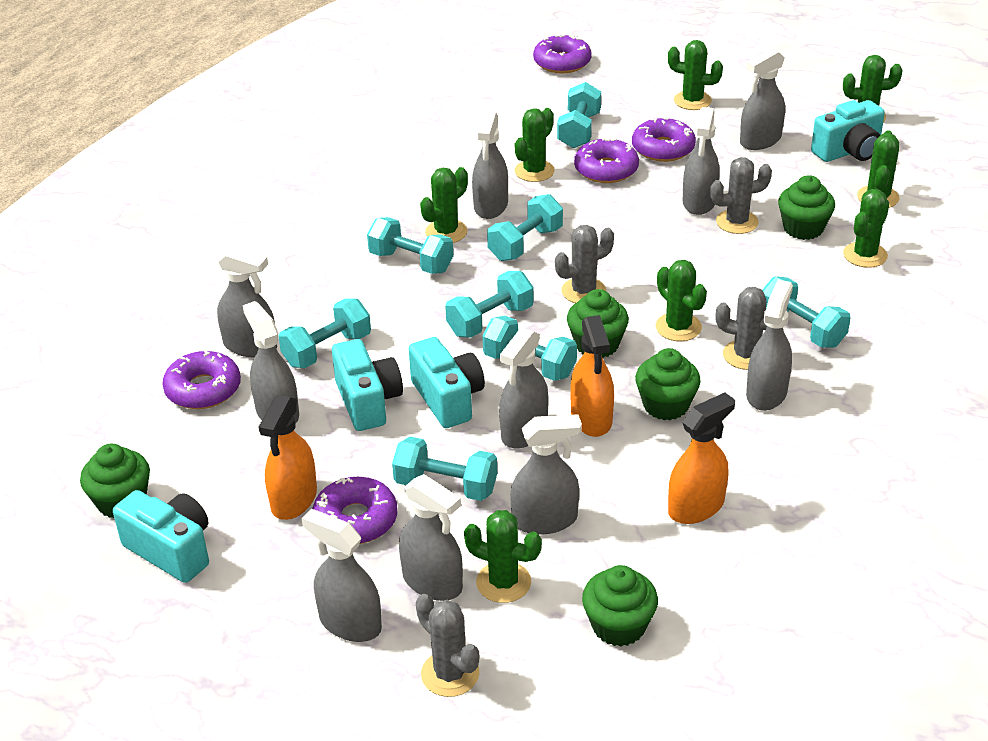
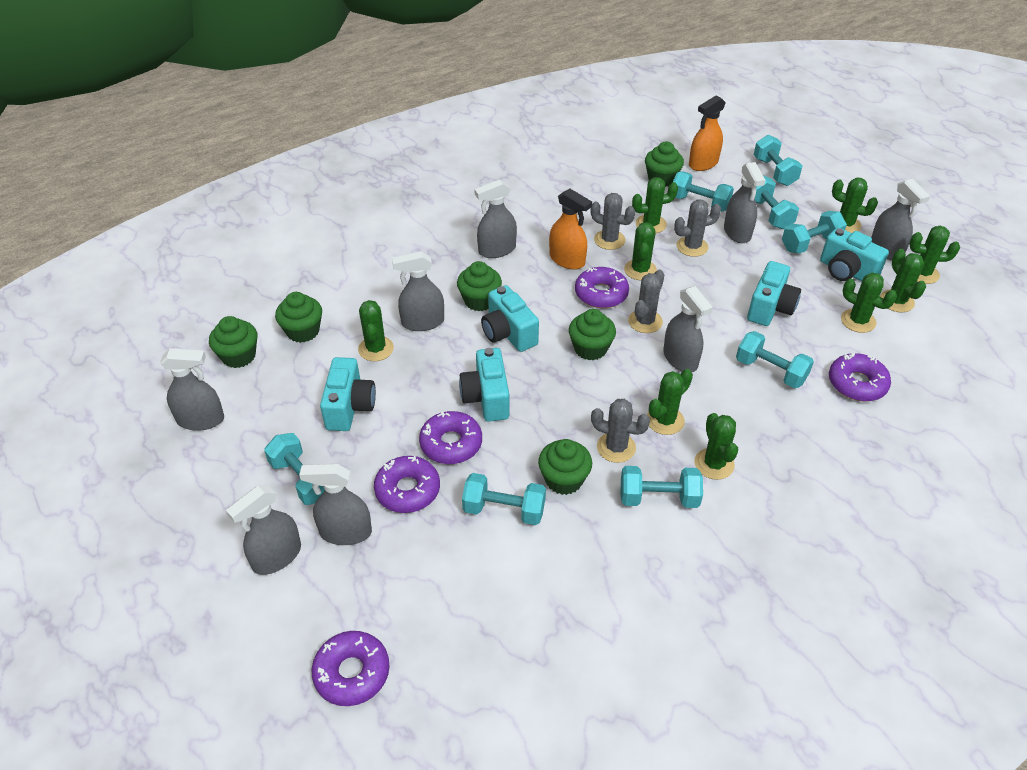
green cactus: [420,167,468,243] [464,510,542,603] [515,108,555,182] [656,260,707,341] [668,40,723,110] [843,55,903,122] [843,189,889,268] [857,130,900,208] = 8 -> [358,300,394,361] [624,222,657,281] [632,177,678,233] [647,369,693,435] [695,413,738,480] [832,178,878,233] [841,272,897,333] [880,249,926,313] [909,226,960,284] = 9
green cupcake: [80,444,150,518] [567,289,629,358] [582,565,658,646] [635,348,701,420] [778,175,835,240] = 5 -> [209,316,257,368] [275,292,322,343] [457,261,502,311] [538,439,592,495] [569,309,616,361] [645,142,684,187] = 6
grey spray bottle: [217,246,277,358] [243,301,299,424] [302,509,382,642] [399,474,463,601] [472,111,508,219] [499,328,548,449] [510,414,582,535] [683,107,720,215] [740,48,785,150] [746,280,793,411] = 10 -> [160,348,224,431] [226,486,301,575] [299,464,372,545] [392,251,444,331] [474,180,517,258] [663,286,713,372] [724,162,765,243] [871,179,930,260] = 8
orange spray bottle: [259,395,317,520] [571,315,614,437] [668,393,735,524] = 3 -> [549,189,592,270] [689,96,726,171] = 2
turquoise camera: [113,490,209,583] [332,339,403,431] [408,337,485,428] [811,100,885,162] = 4 -> [320,357,376,431] [459,348,510,422] [481,285,539,352] [747,261,801,326] [820,227,889,281] = 5

